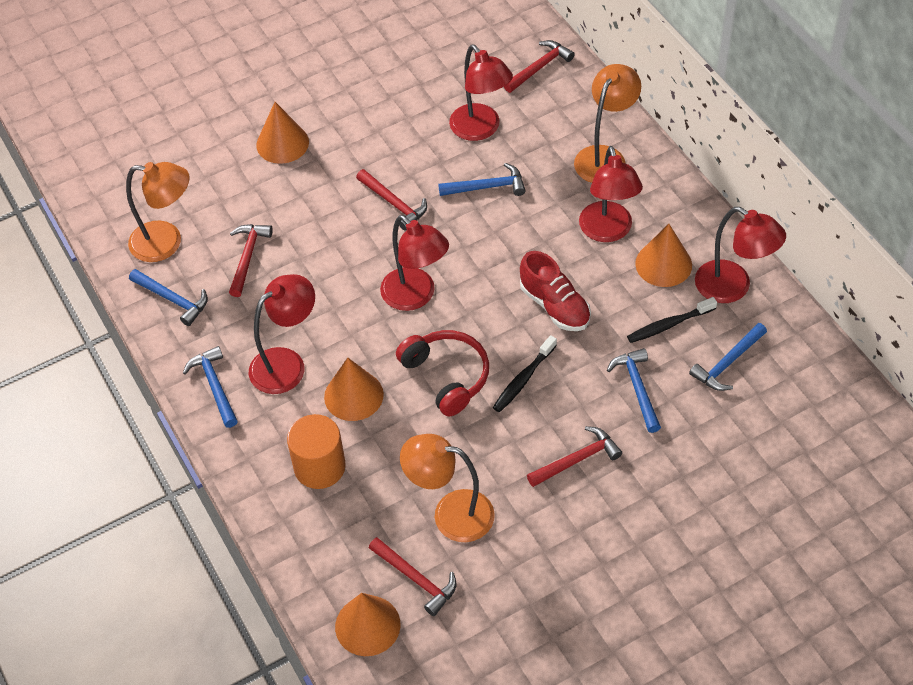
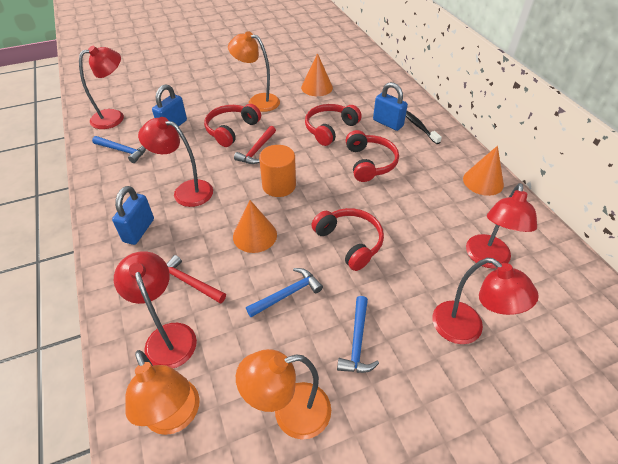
black toothbrush: [493,335,557,412] [627,297,717,343] = 2 -> [406,111,442,144] = 1
blue hammer: [129,269,208,326] [183,346,238,428] [438,163,526,196] [607,348,661,433] [689,323,767,391] = 5 -> [92,136,146,163] [246,268,323,317] [337,296,379,373] = 3
blue padlock: none = 0 -> [112,186,154,245] [152,84,187,127] [373,82,408,131] = 3
orange cone: [256,102,309,164] [324,358,384,421] [335,593,400,656] [635,224,692,287] = 4 -> [233,200,277,253] [301,53,333,96] [463,146,504,196] = 3
red hammer: [229,224,273,297] [356,169,427,231] [369,537,456,616] [504,40,575,93] [527,426,622,487] = 5 -> [167,255,226,304] [234,126,276,164] = 2
red headphones: [396,330,489,417] = 1 -> [204,104,261,147] [305,104,362,146] [311,208,384,271] [346,130,399,182] = 4
red shoe: [520,251,591,331] = 1 -> none = 0

